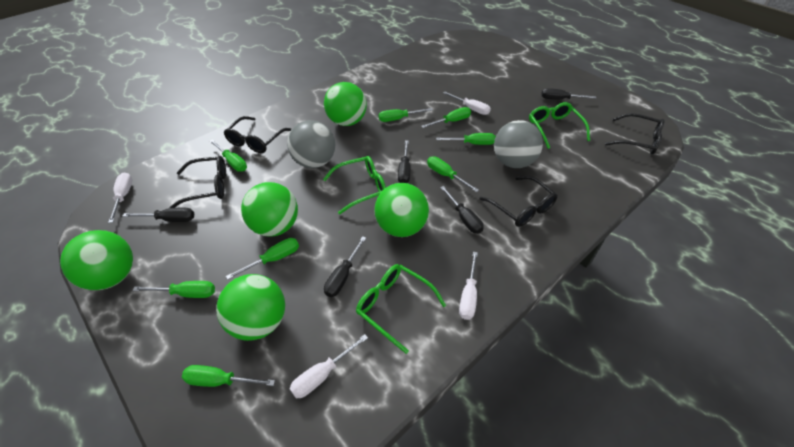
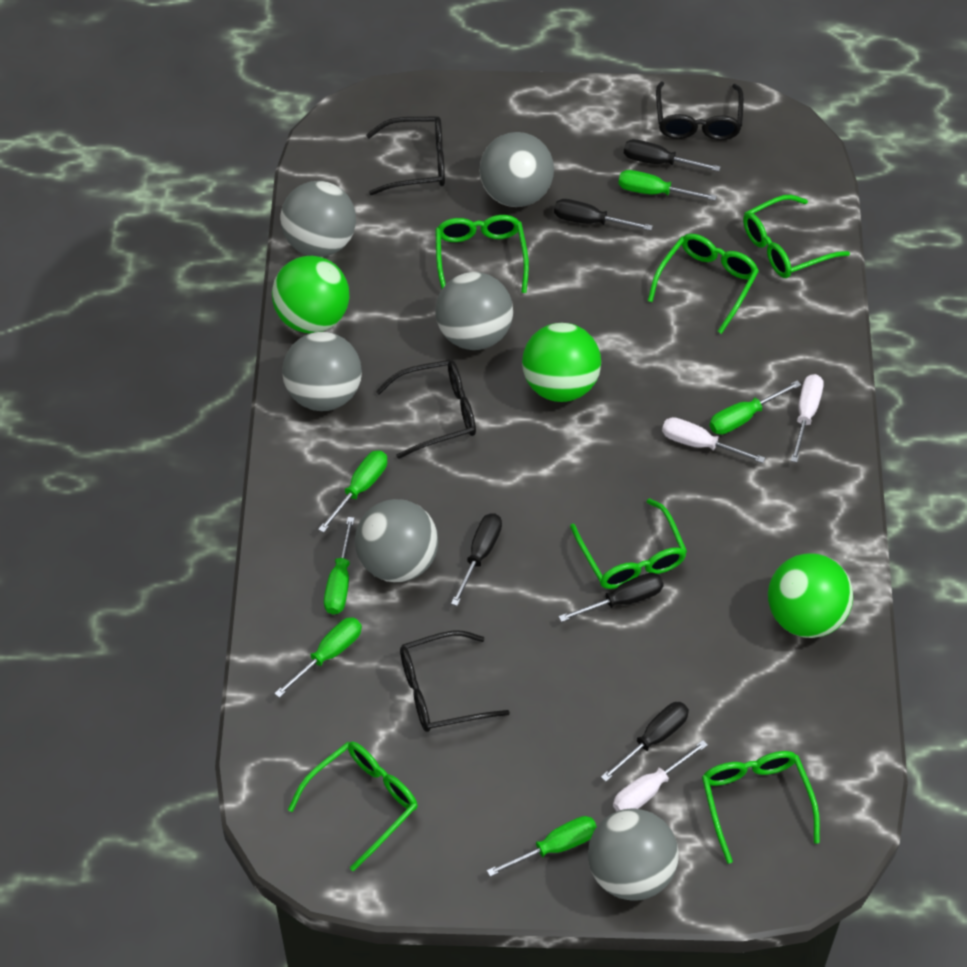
green ball: [60,230,133,290] [216,274,285,341] [241,182,298,237] [324,82,367,126] [374,183,429,237] = 5 -> [272,256,350,333] [522,323,601,402] [768,553,853,638] = 3
green glasses: [323,156,386,215] [356,264,446,354] [529,102,590,149] = 3 -> [288,742,418,871] [435,215,529,293] [570,498,687,589] [648,234,759,334] [702,751,820,864] [743,195,850,278] = 6
green screwdriver: [133,281,215,298] [182,365,275,387] [209,140,247,172] [226,238,299,280] [378,108,433,122] [421,107,471,128] [427,156,479,192] [436,133,496,145] = 8 -> [274,617,362,698] [318,450,387,533] [324,517,354,615] [487,816,597,877] [618,170,717,201] [710,380,801,435] = 6
grey ball: [287,120,335,168] [494,120,543,168] = 2 -> [280,181,356,257] [282,332,362,411] [355,499,438,582] [435,272,513,350] [479,132,554,207] [588,809,679,901] = 6
white screwdriver: [108,173,132,223] [290,334,368,398] [443,91,491,115] [459,252,478,320] = 4 -> [613,740,708,811] [662,417,765,463] [791,374,824,463] = 3

